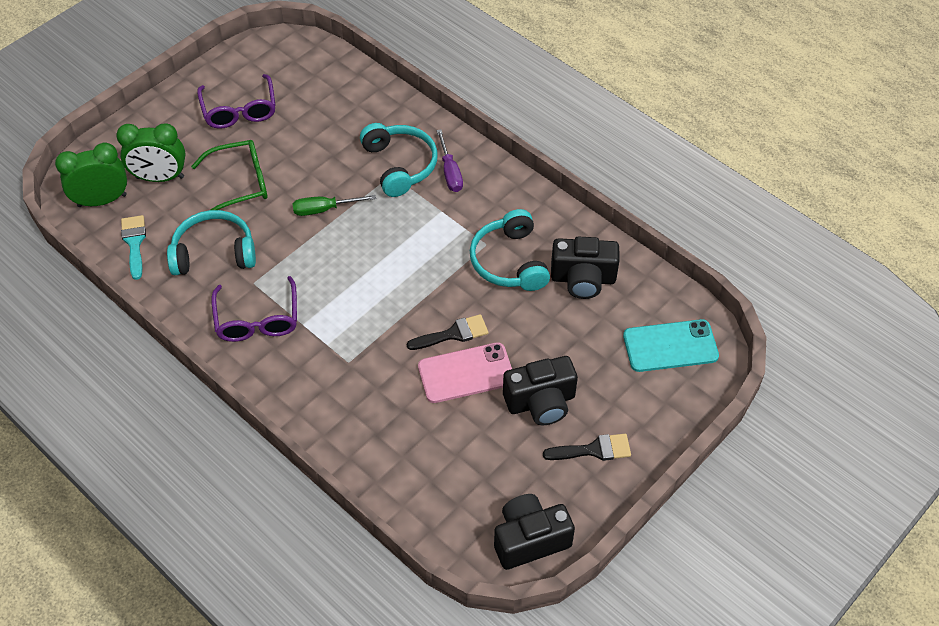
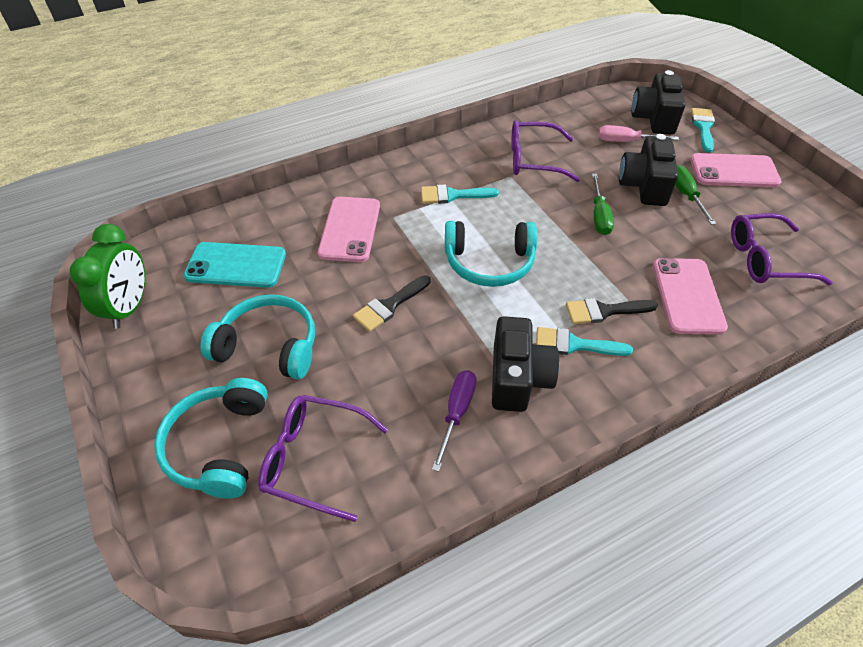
green clock: [55,143,127,207] [116,123,186,182] = 2 -> [70,224,145,329] = 1
green glasses: [191,140,267,210] = 1 -> none = 0
green screwdriver: [292,195,376,216] = 1 -> [592,174,614,235] [675,165,717,225] = 2
pink phone: [418,342,512,403] = 1 -> [318,197,380,262] [653,258,728,335] [690,153,782,187] = 3
pink screwdriver: none = 0 -> [598,125,679,142] = 1
purple glasses: [197,74,276,129] [211,276,297,342] = 2 -> [258,395,388,522] [511,120,580,182] [731,213,833,285] = 3
turquoise brush: [121,215,146,280] = 1 -> [421,184,499,204] [536,327,633,356] [691,108,715,153] = 3

